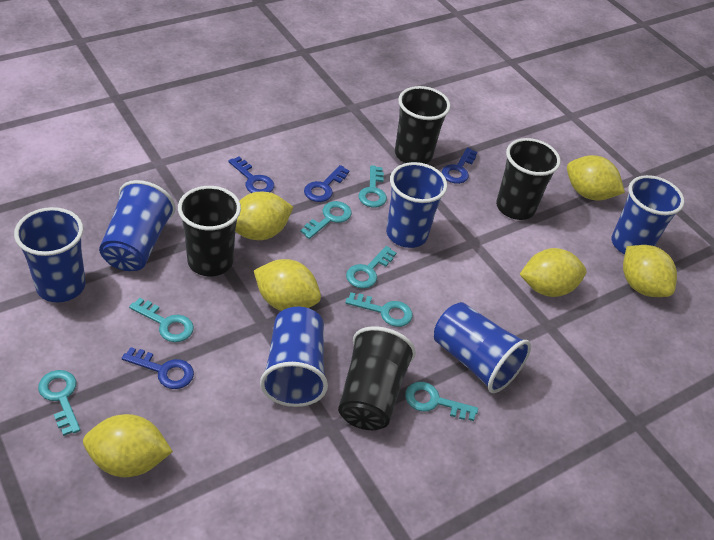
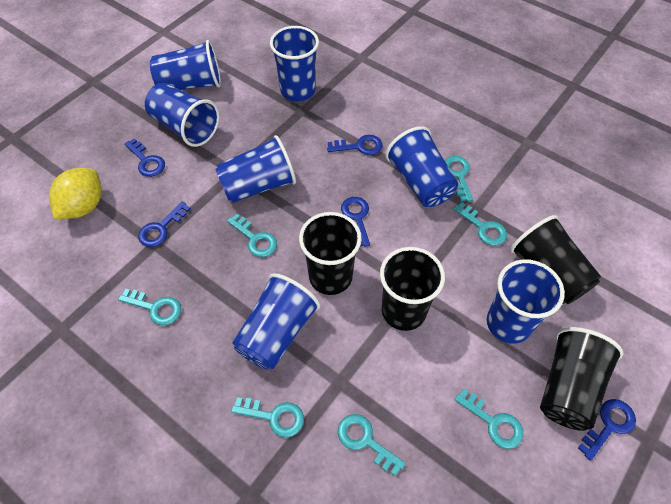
blue cup: [14,207,86,302] [99,180,176,271] [260,307,328,407] [386,162,447,248] [434,302,531,393] [612,175,685,254] = 6 -> [145,83,219,147] [150,40,221,90] [215,135,296,203] [233,273,320,370] [270,26,319,101] [385,126,458,207] [487,259,565,344] = 7
blue key: [122,347,194,389] [228,156,274,193] [304,165,349,202] [442,148,477,184] = 4 -> [124,138,165,177] [138,201,191,247] [327,135,383,155] [341,197,370,247] [578,399,636,461] = 5
yellow lemon: [83,414,173,477] [235,192,293,240] [254,259,321,311] [520,248,586,297] [567,155,625,200] [623,245,677,297] = 6 -> [49,168,102,219] = 1

